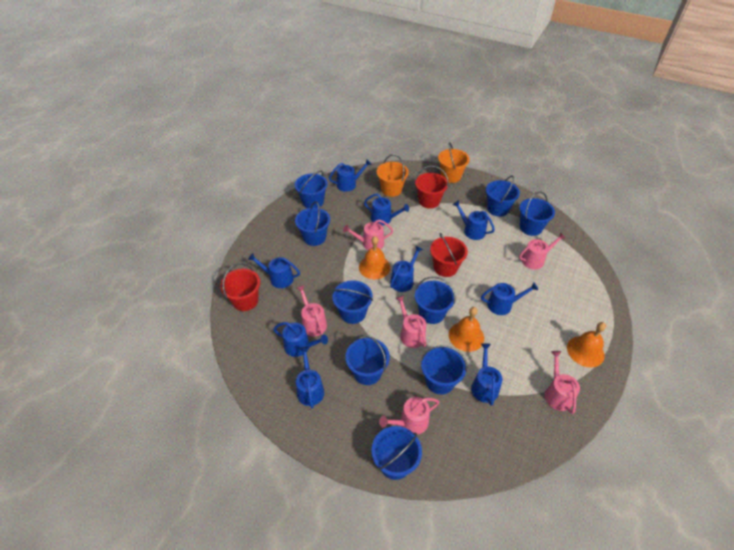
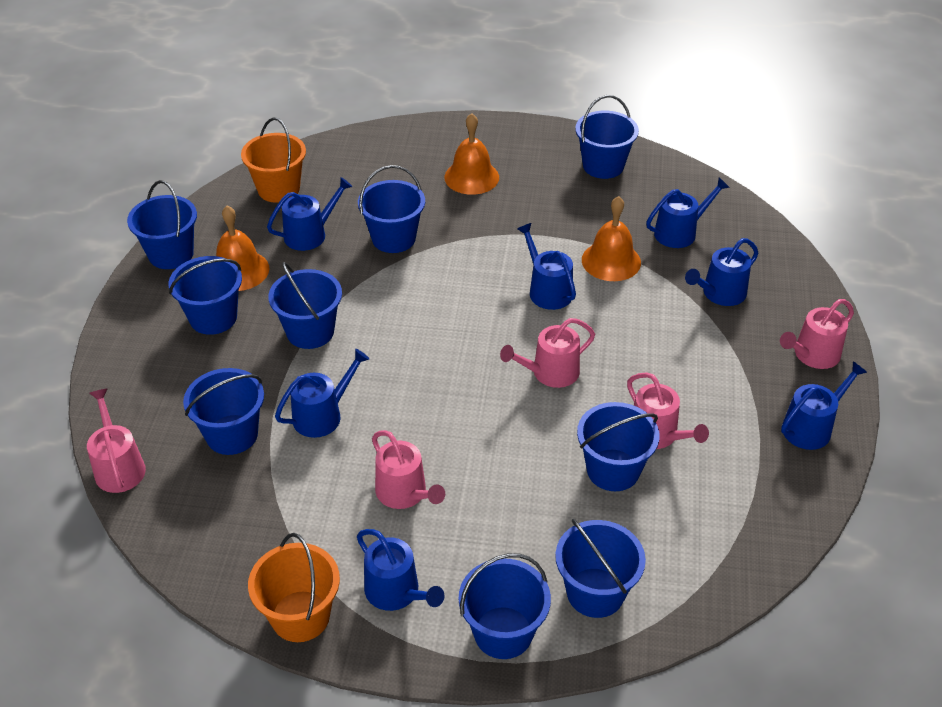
blue watering can: [248,253,300,288] [273,322,328,357] [296,347,324,409] [329,159,372,192] [364,194,409,225] [390,246,423,292] [453,200,495,240] [471,343,503,406] [481,282,538,315] = 9 -> [267,177,353,251] [275,349,369,438] [357,529,445,611] [517,223,576,310] [646,177,730,248] [685,238,758,306] [781,361,868,450] = 7
pink watering can: [297,285,327,336] [343,220,393,250] [379,397,439,434] [395,295,427,348] [519,232,566,269] [545,351,580,414] = 6 -> [87,389,146,493] [372,430,445,509] [500,318,595,388] [627,372,709,449] [780,299,854,369] = 5
red bucket: [220,263,260,311] [415,166,449,208] [430,233,468,277] = 3 -> none = 0

